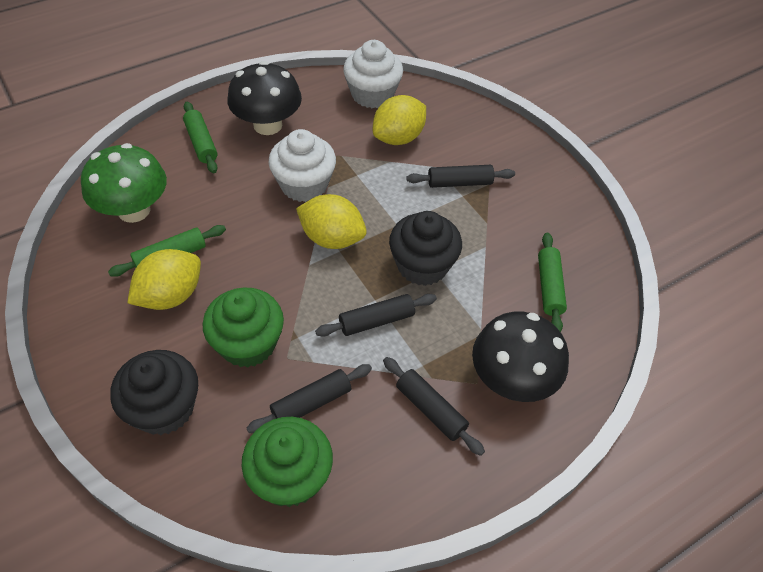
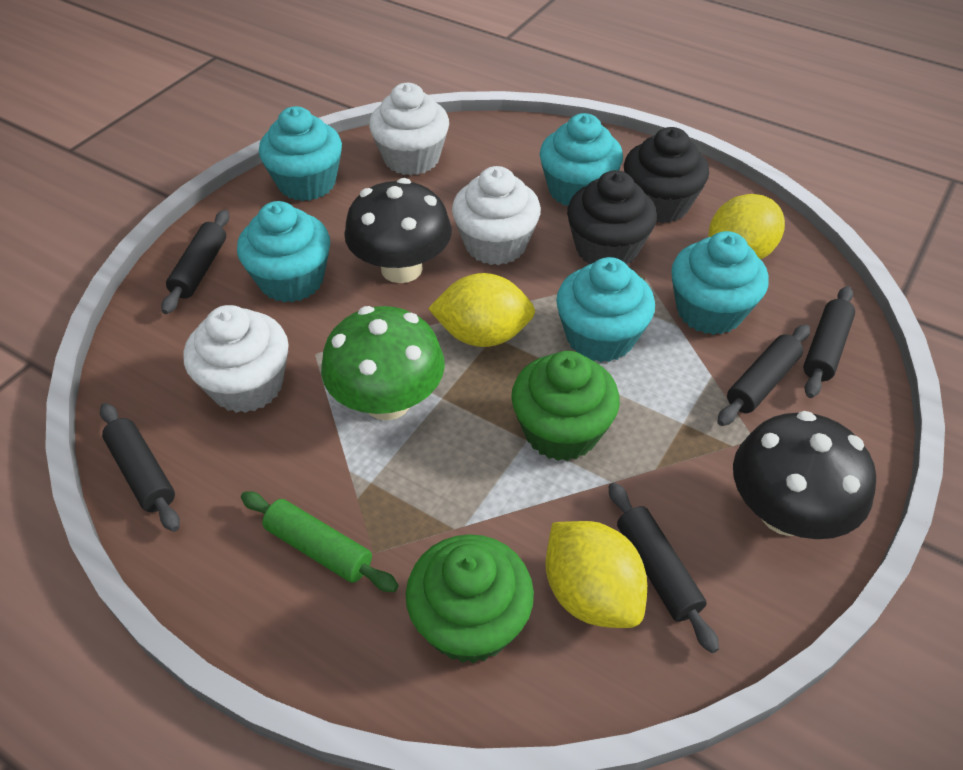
black rolling pin: [246,364,372,433] [315,294,437,337] [383,357,485,456] [406,165,515,188] = 4 -> [100,403,180,532] [161,210,230,314] [609,482,719,653] [717,324,810,426] [803,286,855,398] = 5
green rolling pin: [108,225,226,277] [183,102,218,173] [538,233,567,332] = 3 -> [241,491,399,592] = 1
turquoise cupcake: none = 0 -> [237,201,330,302] [259,106,342,201] [540,113,623,206] [556,257,655,362] [671,231,769,335] = 5
white cupcake: [268,129,336,202] [343,40,403,108] = 2 -> [183,305,289,413] [369,83,449,176] [452,166,541,265] = 3

